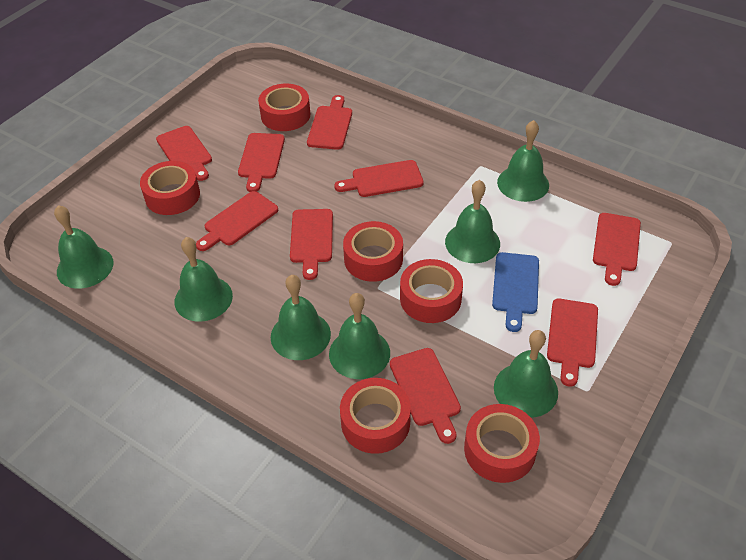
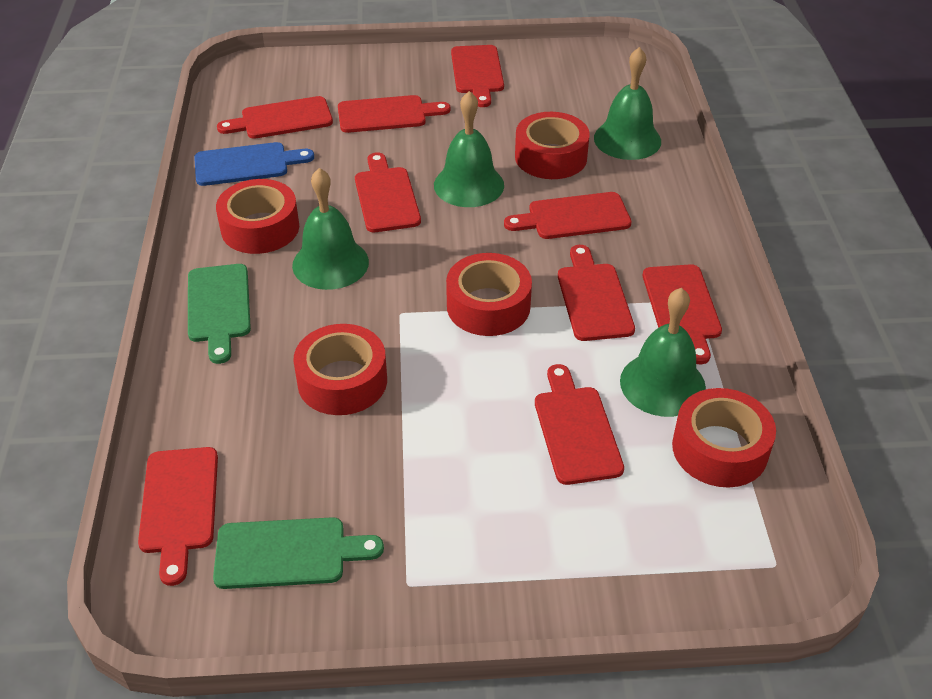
green bell: [54,205,113,289] [175,237,233,322] [271,275,331,360] [329,293,390,379] [445,180,500,263] [494,330,558,418] [497,120,549,202] = 7 -> [292,168,369,290] [434,91,504,207] [594,47,661,160] [620,288,706,417] = 4
green cutting board: none = 0 -> [188,264,251,364] [213,517,384,589] = 2
red tape: [140,161,200,215] [258,84,310,131] [340,378,411,454] [343,221,403,282] [400,259,463,323] [464,404,540,483] = 6 -> [216,179,299,254] [293,324,387,415] [446,253,532,336] [515,112,590,179] [672,388,776,487] = 5

